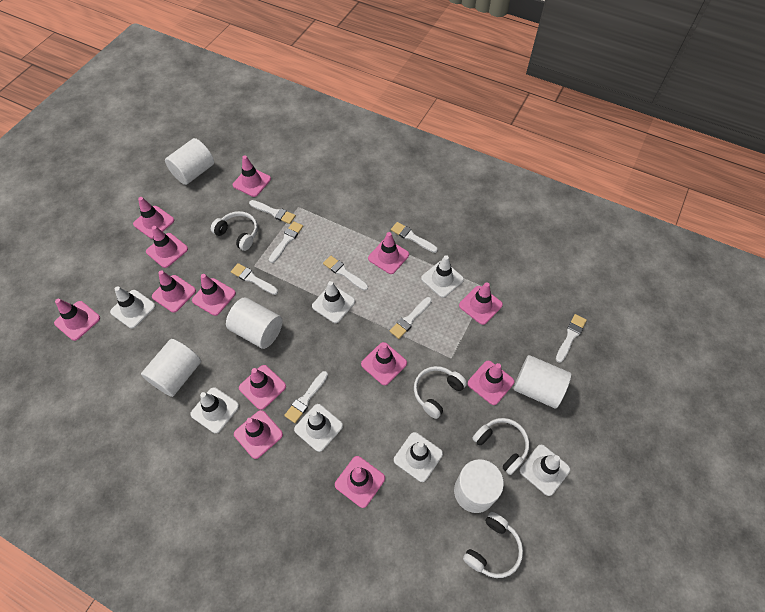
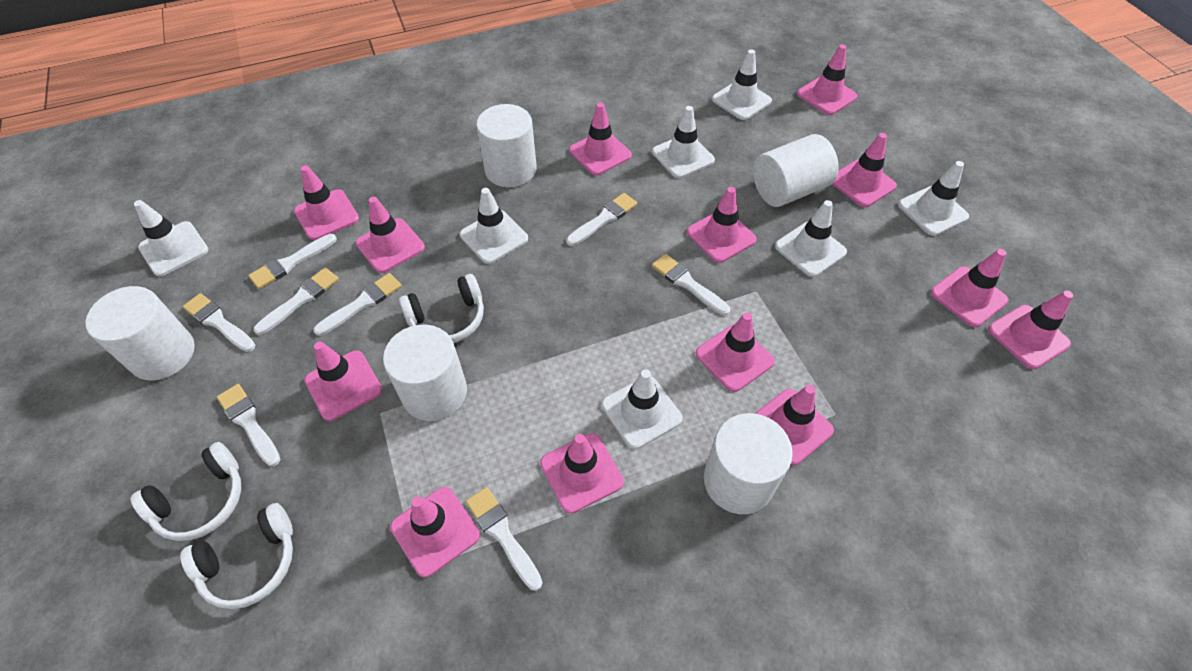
white headphones: [211,211,258,251] [414,366,467,419] [463,512,523,578] [472,418,530,475] = 4 -> [130,442,241,541] [180,503,293,609] [399,274,484,343] = 3

